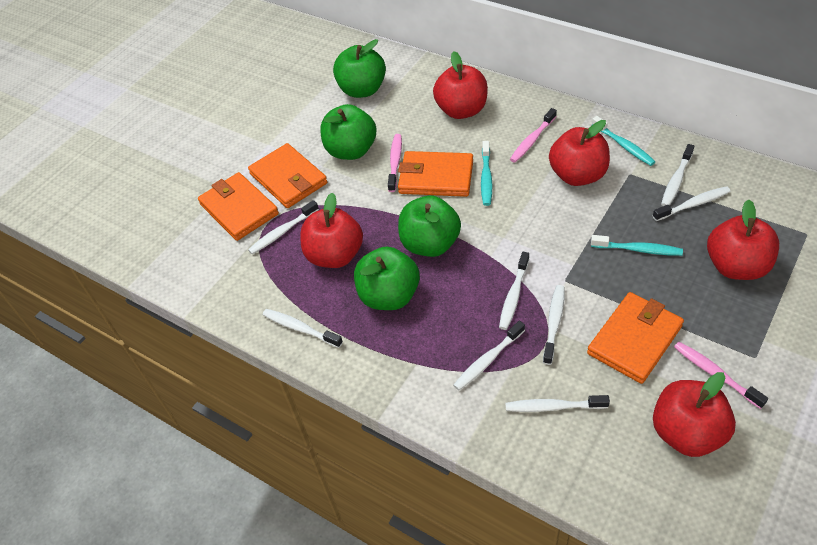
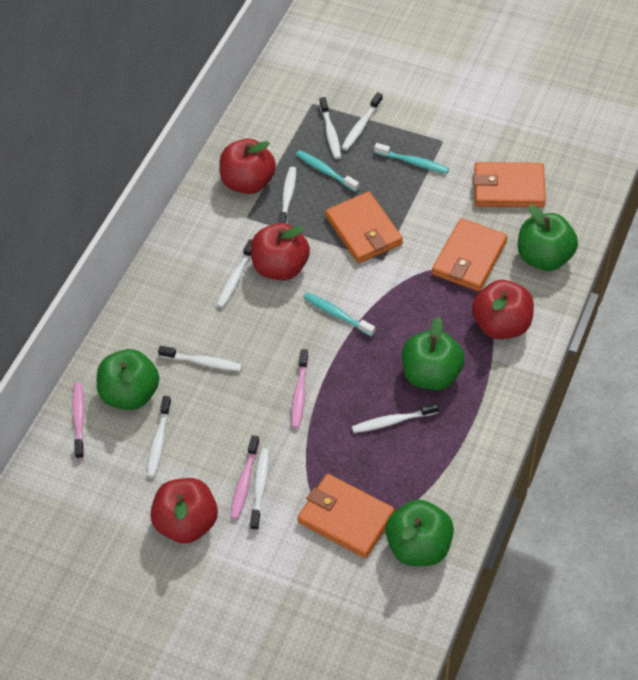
red apple: [300,193,363,268] [433,51,488,119] [549,120,610,186] [653,372,736,457] [707,200,779,280] = 5 -> [150,478,218,544] [219,139,276,194] [251,223,310,280] [472,280,534,339] = 4

